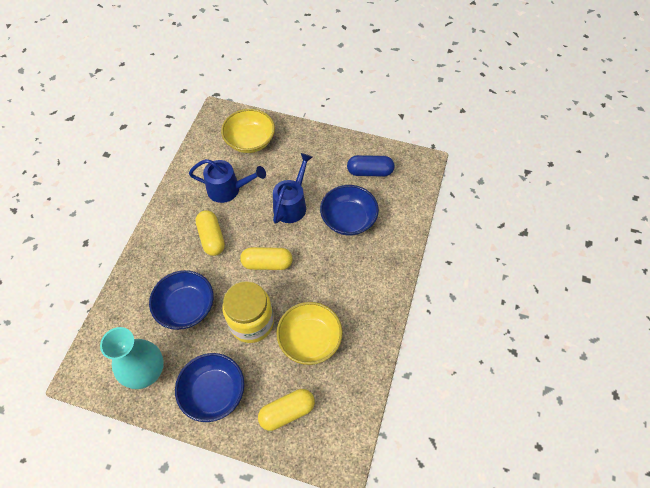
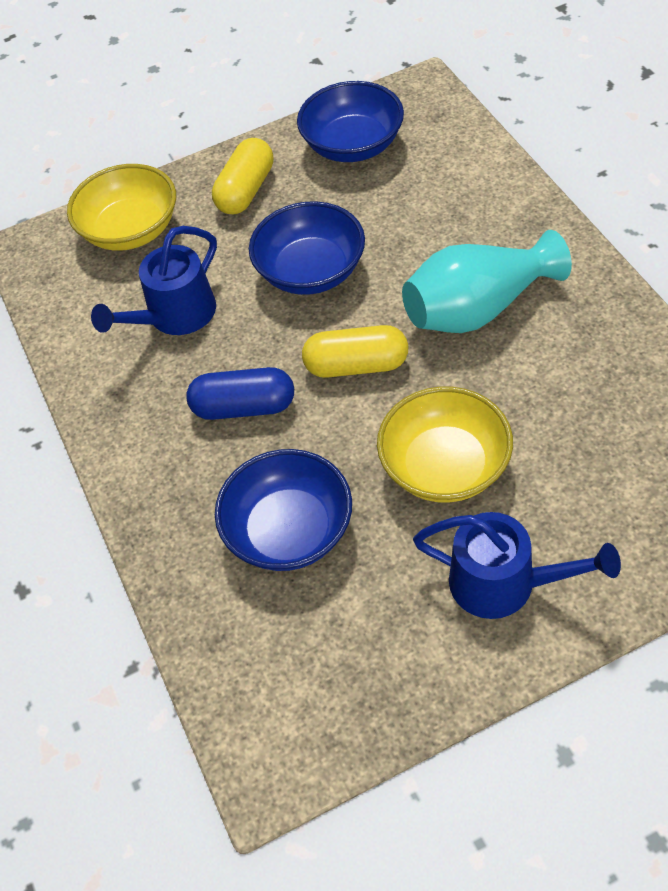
yellow capsule: [196,210,225,256] [240,247,293,270] [258,389,315,431] = 3 -> [212,138,273,214] [302,325,408,378] = 2
yellow jar: [222,281,274,343] = 1 -> none = 0

